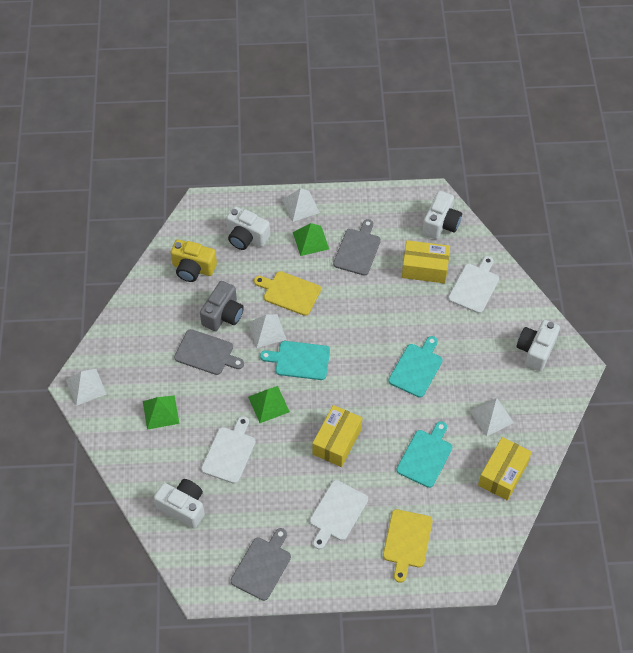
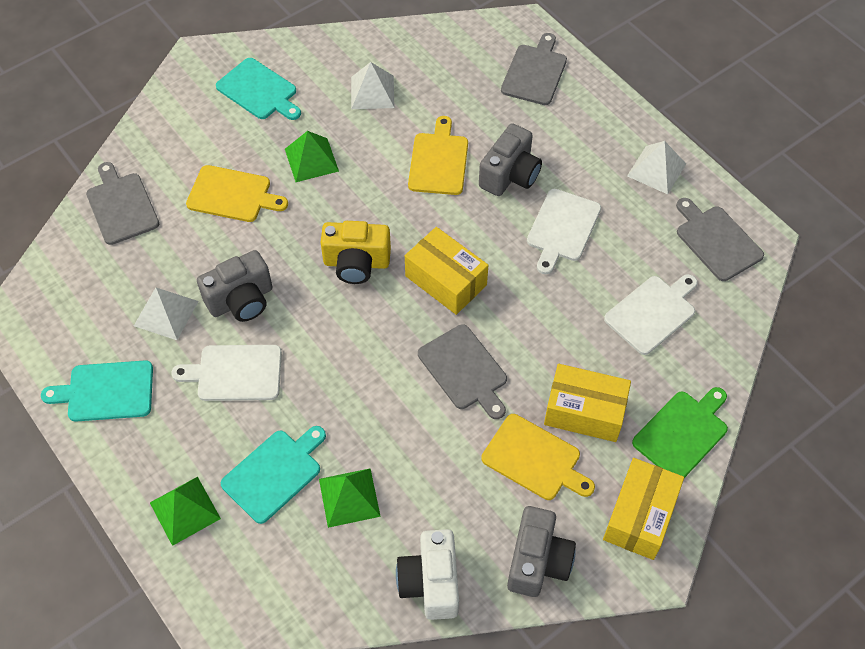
green cutting board: none = 0 -> [632,387,728,478] = 1
grey camera: [200,281,244,331] = 1 -> [197,250,273,322] [479,123,542,196] [507,506,576,597] = 3
grey cutting board: [174,329,244,375] [231,528,291,601] [333,219,381,276] = 3 -> [86,162,159,245] [418,324,507,419] [501,33,567,105] [676,198,764,281] = 4
white camera: [154,479,205,529] [226,206,270,250] [422,191,462,239] [517,320,560,371] = 4 -> [396,529,459,620] = 1
white pyramid: [66,369,106,406] [248,314,287,348] [282,188,320,222] [470,398,514,437] = 4 -> [134,287,198,340] [351,62,394,109] [627,141,686,194] = 3
yellow cutting board: [254,271,321,316] [383,509,433,583] = 2 -> [186,165,288,222] [408,116,468,195] [481,414,595,500] = 3

